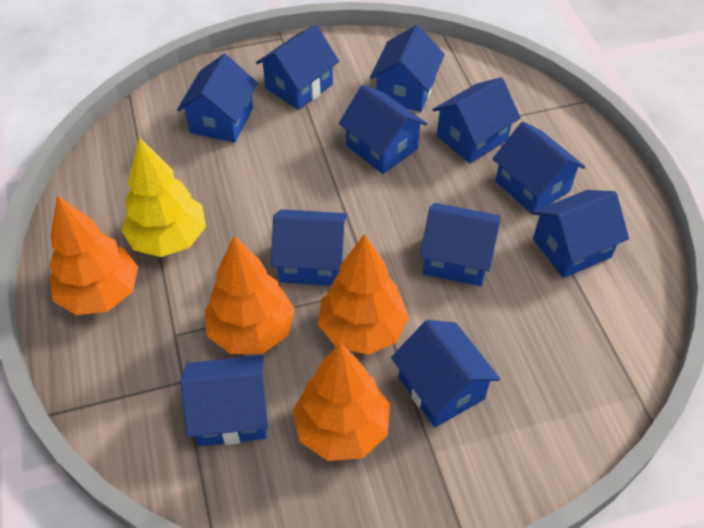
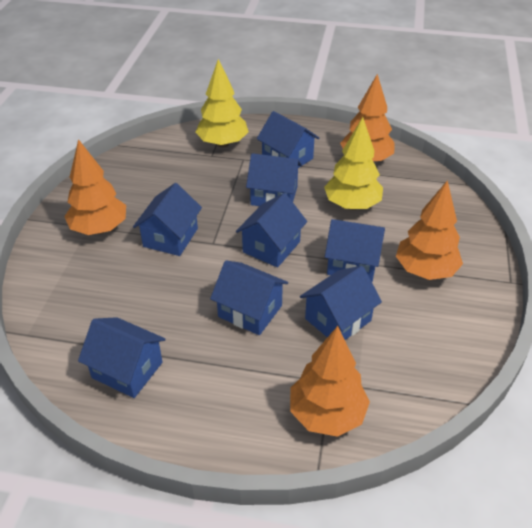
blue house: [177,54,257,143] [180,355,268,446] [256,25,339,110] [271,209,348,286] [339,85,427,174] [370,25,445,112] [391,320,500,428] [420,203,500,286] [432,77,521,164] [492,122,585,215] [532,190,629,278] = 11 -> [78,317,166,398] [133,183,202,256] [210,260,288,335] [236,193,307,268] [246,153,302,206] [257,111,319,168] [300,266,382,340] [325,219,385,282] = 8
yellow tree: [121,137,206,257] = 1 -> [195,59,249,147] [324,117,383,210] = 2

